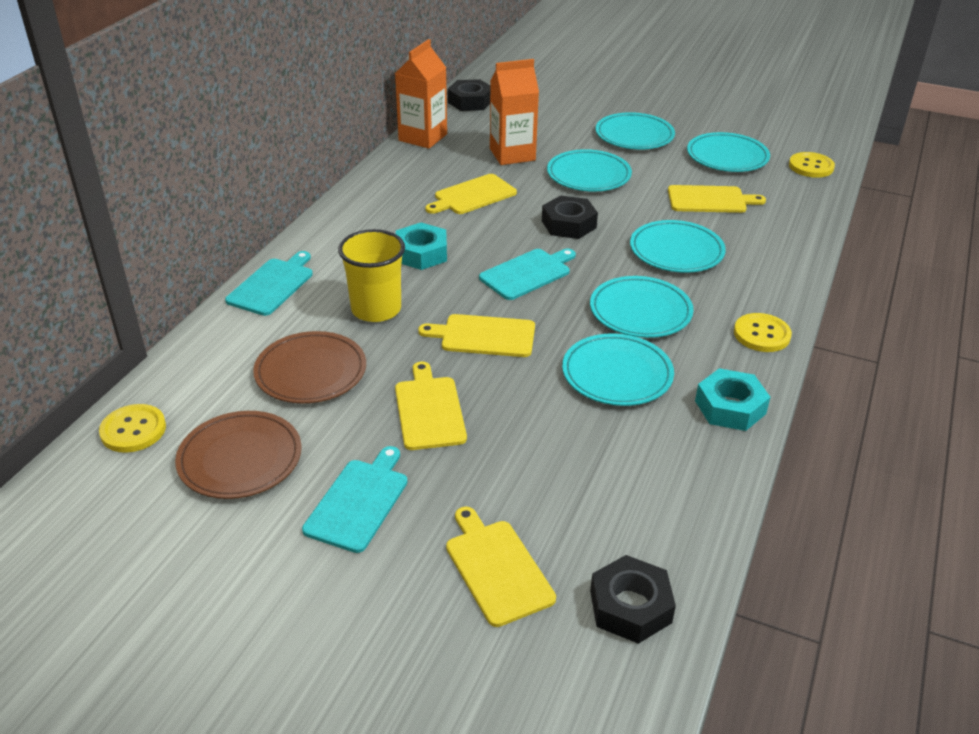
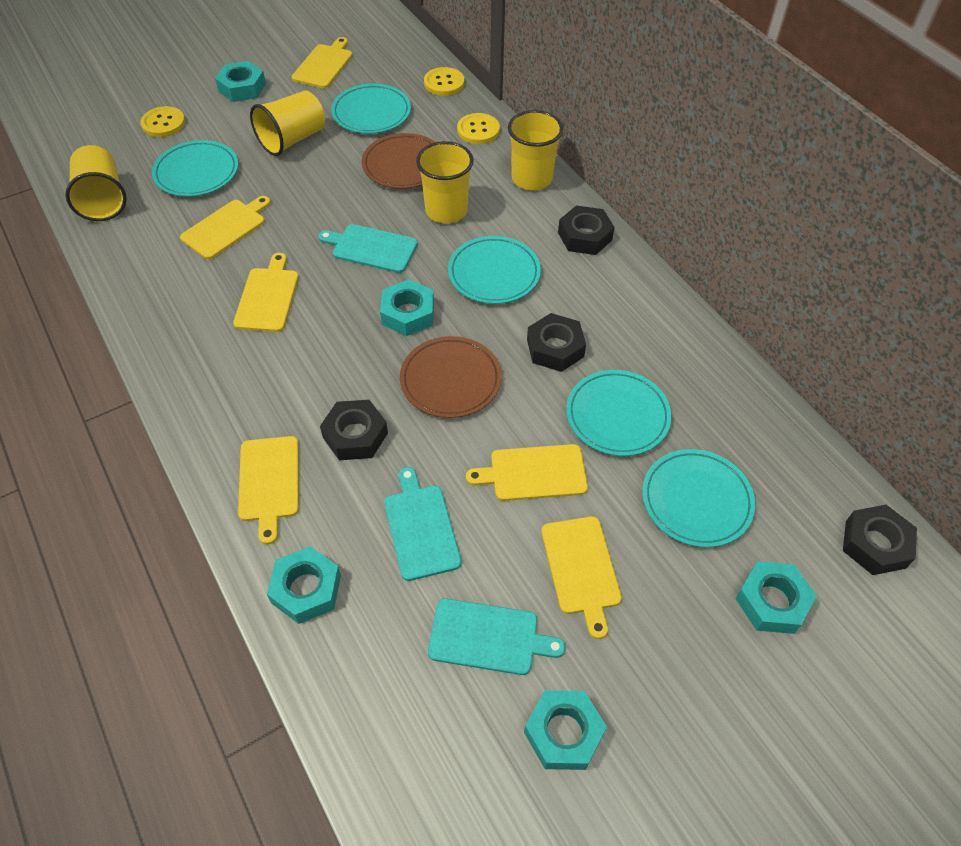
black nut: [447,79,490,111] [542,195,598,239] [590,555,676,644] = 3 -> [320,400,388,460] [527,313,586,372] [558,205,615,255] [843,505,917,575] = 4
orange carton: [395,39,447,149] [490,59,539,165] = 2 -> none = 0
turquoise nut: [396,222,447,270] [695,368,770,431] = 2 -> [215,61,266,102] [267,546,341,624] [380,279,434,336] [524,690,607,770] [735,561,817,634] = 5
turquoise plate: [547,149,632,192] [562,333,674,406] [590,276,694,338] [596,112,675,149] [630,220,726,273] [687,132,770,172] = 6 -> [152,140,238,197] [331,84,411,134] [448,236,541,304] [566,370,672,456] [642,449,756,548] = 5
yellow cup: [338,229,405,322] = 1 -> [65,145,127,221] [250,91,325,156] [416,141,474,223] [508,110,563,190] = 4
yellow cutting board: [395,362,467,450] [418,314,535,357] [425,174,517,214] [446,507,556,627] [668,185,766,213] = 5 -> [180,196,270,259] [233,253,299,332] [238,436,299,545] [291,37,352,88] [466,444,588,501] [541,516,622,639] = 6

